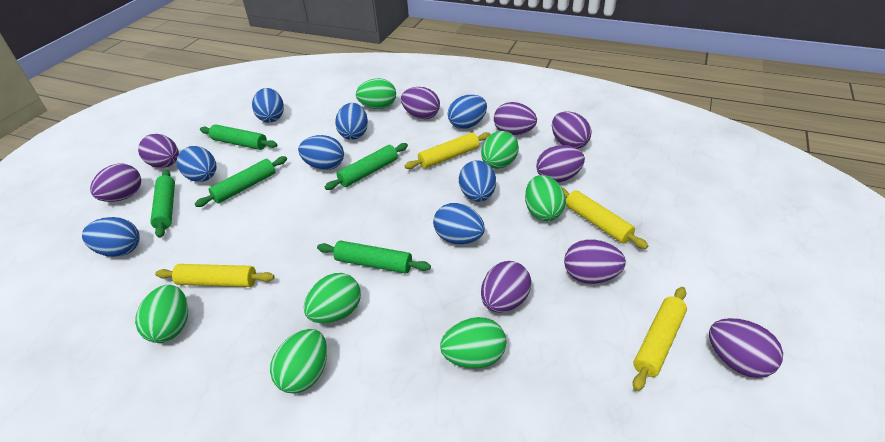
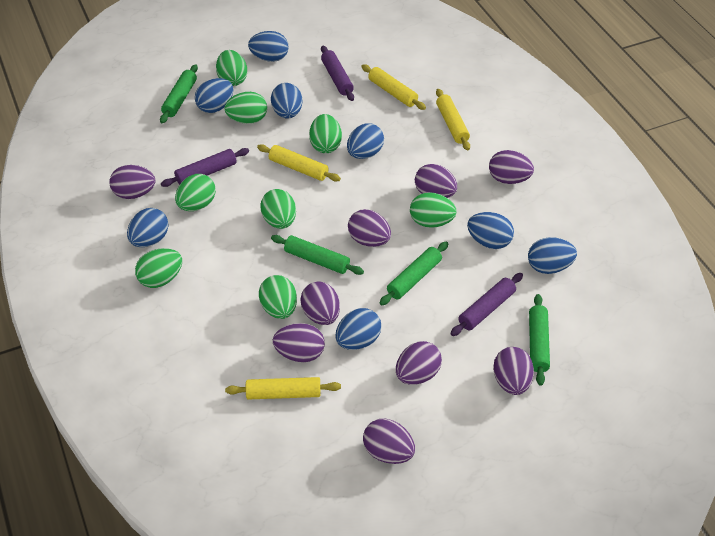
green egg: [135,285,188,343] [270,329,327,394] [304,273,361,323] [356,78,396,109] [440,317,506,369] [481,131,519,169] [525,175,566,221] = 7 -> [135,248,182,288] [175,174,216,211] [216,50,247,86] [224,92,267,124] [259,275,297,319] [260,189,296,229] [309,114,342,153] [410,192,456,228] = 8
green rolling pin: [150,170,175,238] [195,156,287,207] [200,124,277,150] [317,241,431,274] [325,143,408,190] = 5 -> [160,64,198,123] [271,235,364,275] [380,241,448,306] [529,294,550,386] = 4
purple rolling pin: none = 0 -> [161,148,249,187] [321,46,354,101] [450,273,523,336] = 3

